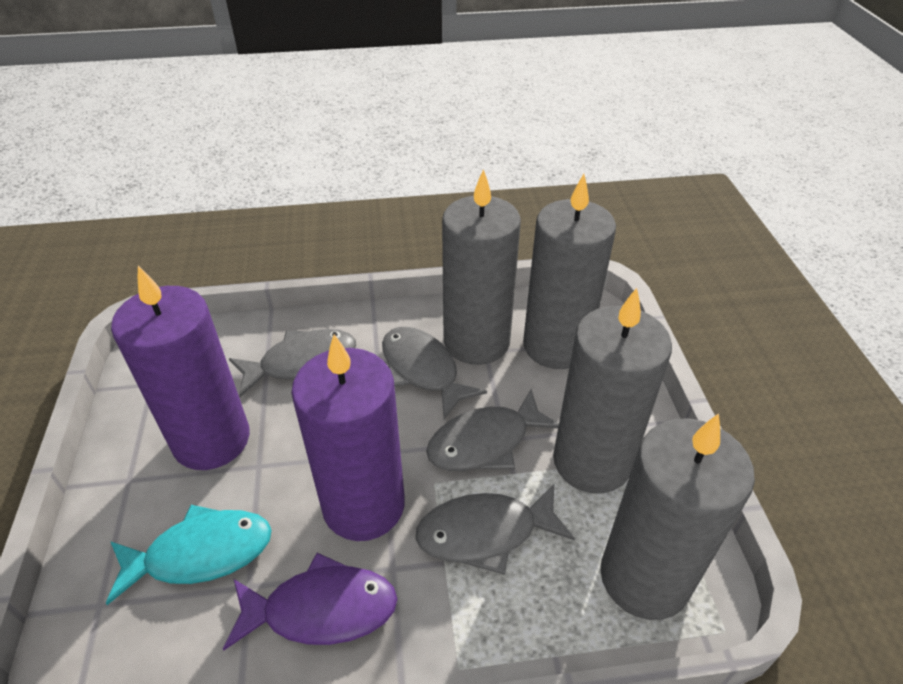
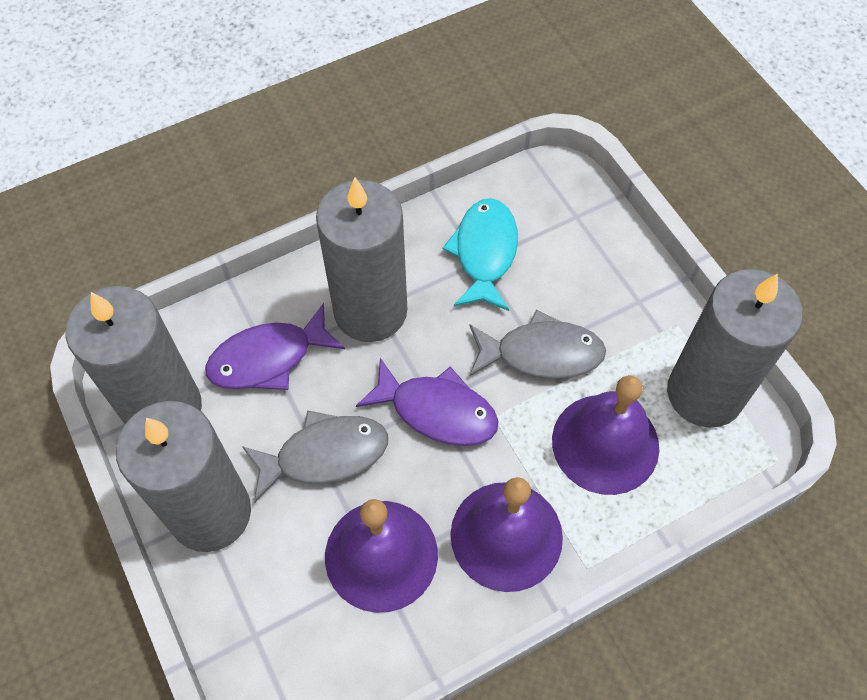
grey fish: [229,329,356,397] [382,327,487,419] [415,484,575,575] [426,389,559,471] = 4 -> [242,410,388,502] [469,310,606,379] = 2
purple bell: none = 0 -> [325,499,438,613] [450,477,563,592] [552,375,659,495] = 3
purple candle: [111,266,250,470] [291,334,405,541] = 2 -> none = 0
purple fish: [223,553,397,650] = 1 -> [205,303,345,390] [356,358,499,446] = 2

